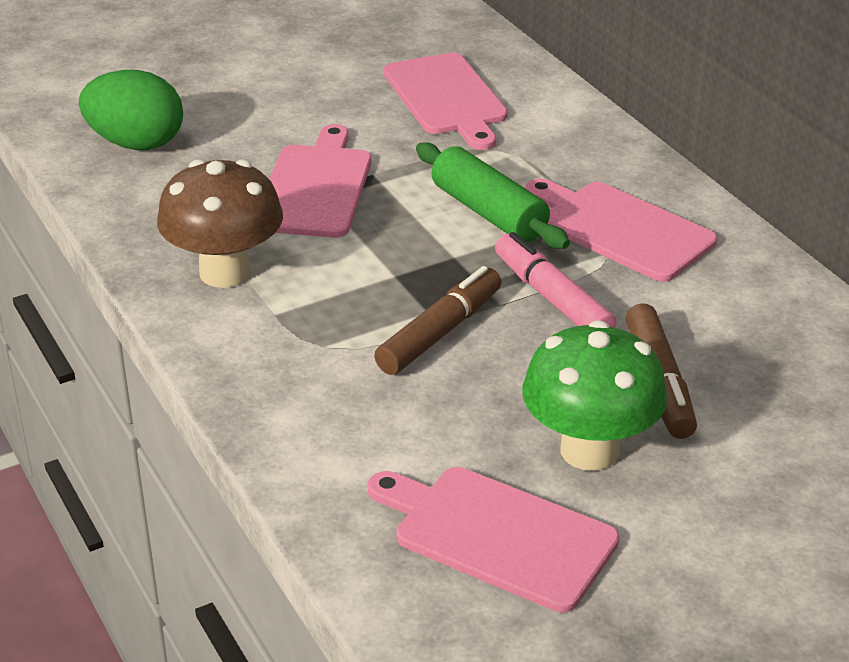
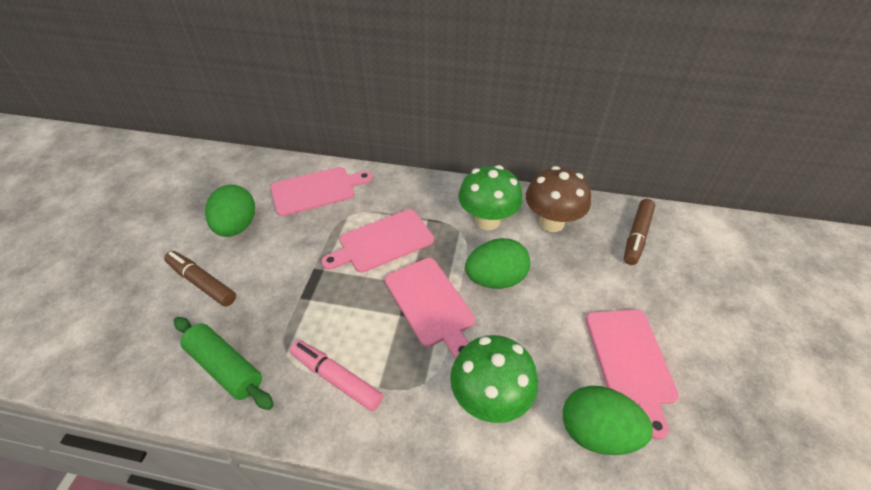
green egg: [79,70,183,150] = 1 -> [205,185,255,237] [465,238,530,289] [563,386,653,455] = 3
green mushroom: [522,320,667,471] = 1 -> [450,335,538,423] [458,165,523,230] = 2

